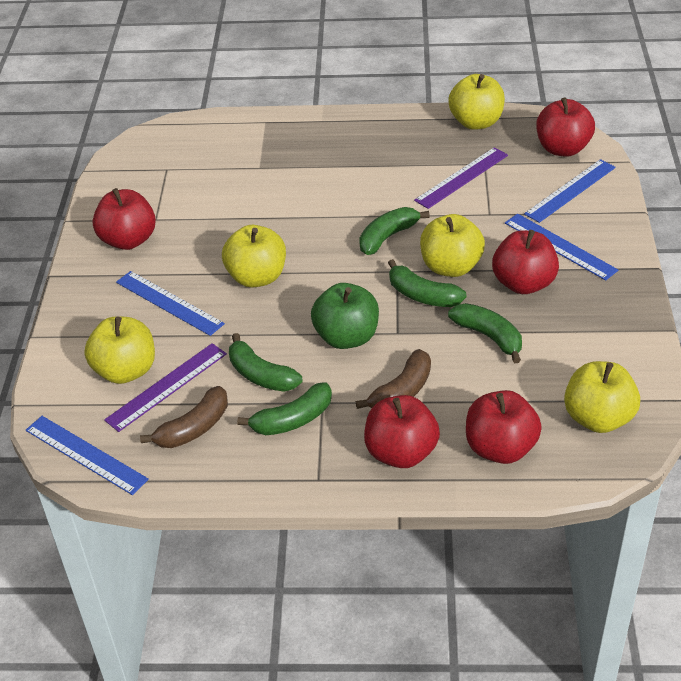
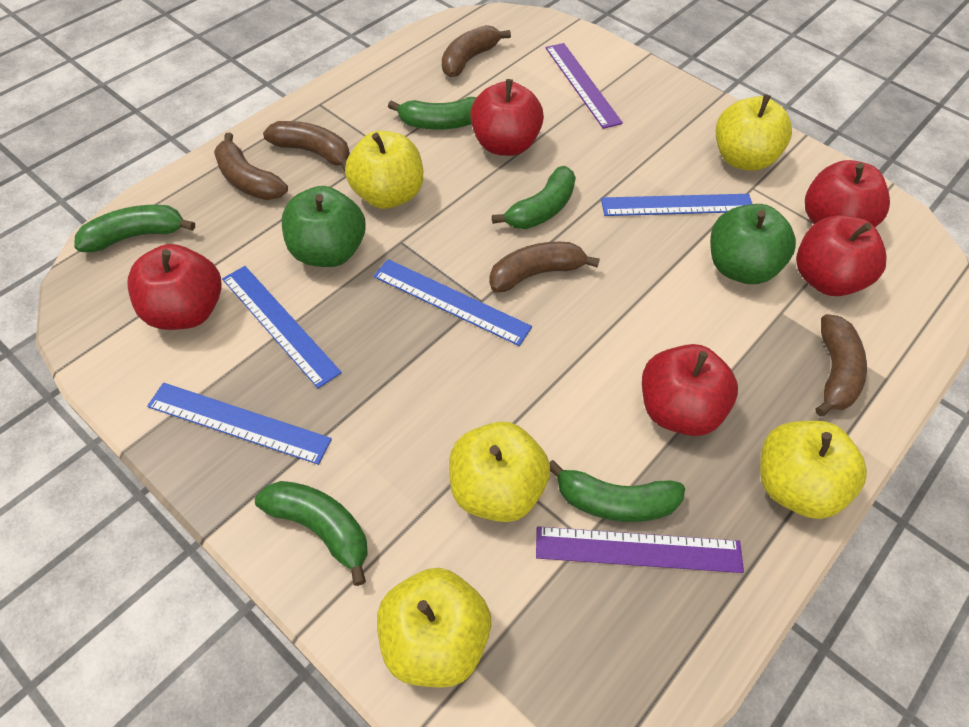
brown banana: [140,386,228,448] [356,349,431,409] = 2 -> [214,133,288,200] [263,121,350,171] [442,25,511,77] [489,242,600,292] [816,314,867,417] = 5
green apple: [311,283,379,349] = 1 -> [282,186,366,267] [710,204,796,284] = 2

